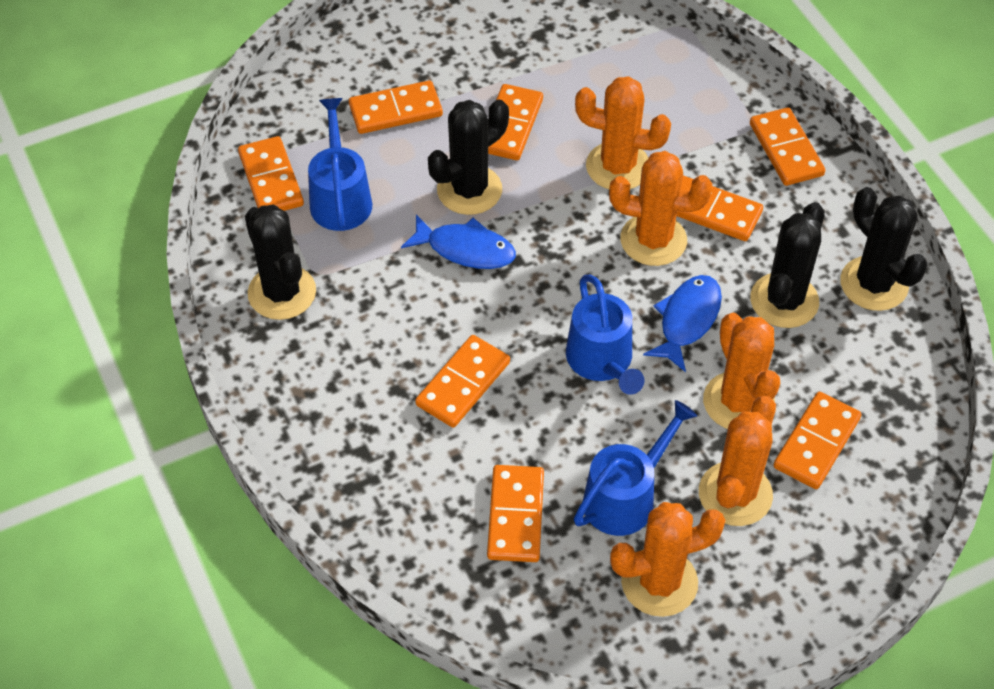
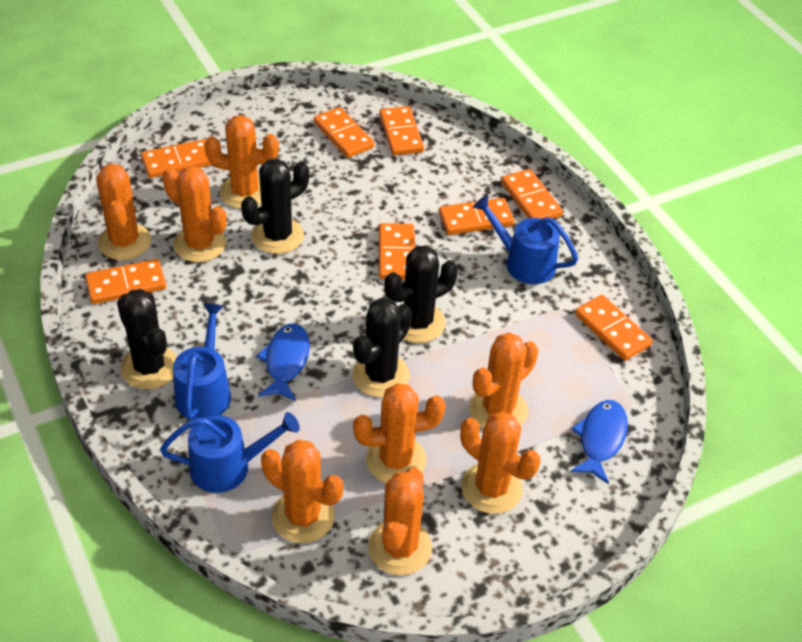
orange cactus: [575,76,671,189] [609,151,712,266] [610,502,725,617] [699,395,776,526] [703,313,780,429] = 5 -> [96,164,151,260] [162,166,227,262] [204,115,279,209] [261,440,343,543] [353,383,446,483] [368,468,432,575] [460,411,540,514] [469,332,539,428] = 8

